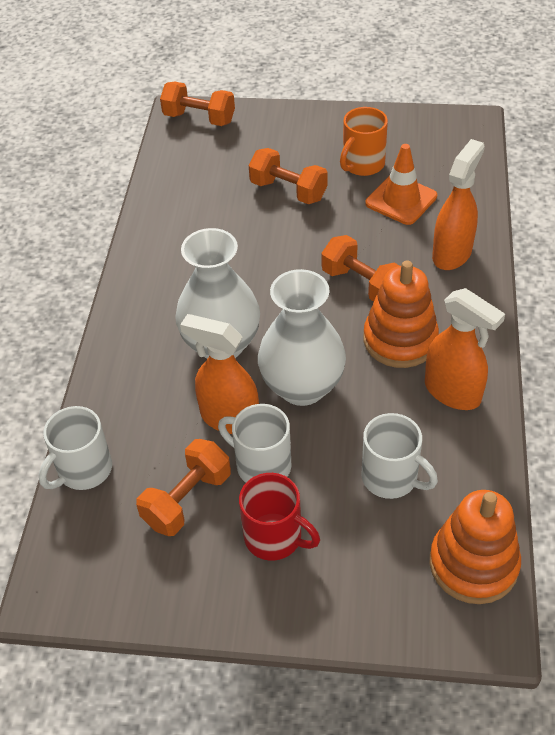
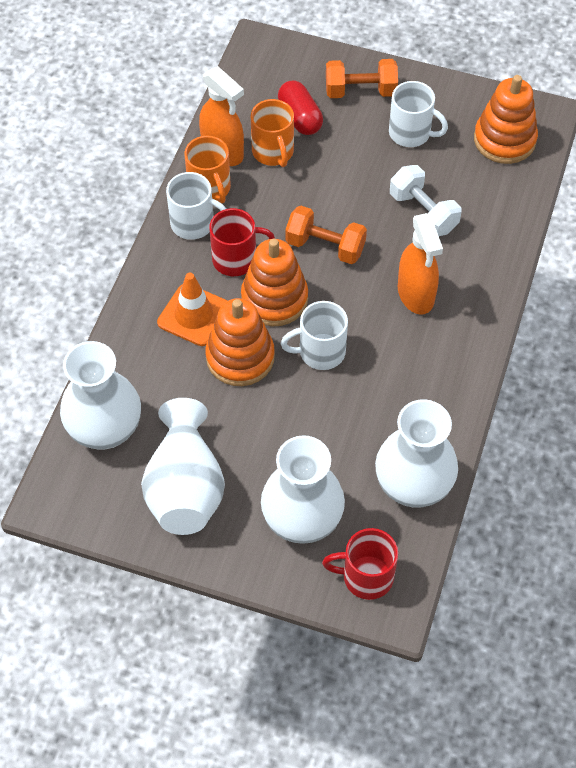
orange dumbbell: [136,439,231,536] [160,81,235,126] [249,148,328,204] [322,235,400,301] = 4 -> [285,205,367,264] [326,59,398,98] = 2
orange mug: [340,107,388,176] = 1 -> [184,136,231,204] [251,99,294,167] = 2
orange spray bottle: [180,314,259,434] [425,288,505,410] [432,139,485,270] = 3 -> [199,66,244,166] [398,213,443,315] = 2
orange stacking toy: [364,261,439,368] [430,490,521,604] = 2 -> [205,298,275,386] [241,239,308,326] [474,75,538,164] = 3
red capsule: none = 0 -> [278,81,323,135] = 1
red mug: [239,473,320,561] = 1 -> [209,208,275,276] [322,528,398,600] = 2
white dumbbell: none = 0 -> [390,165,462,236] = 1
white vase: [175,228,260,359] [258,269,346,406] = 2 -> [60,341,141,450] [141,398,225,535] [261,435,345,544] [375,399,458,508] = 4

